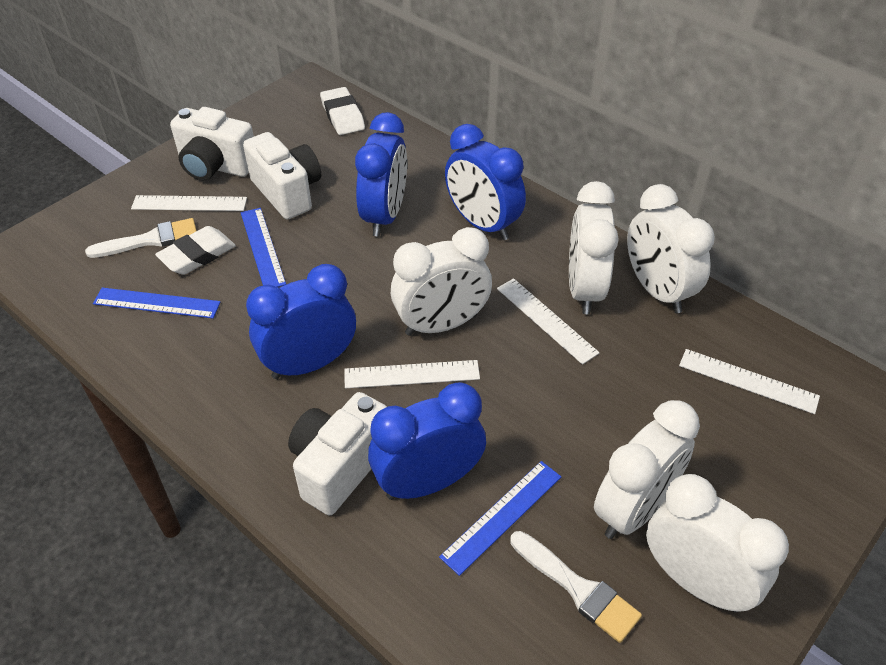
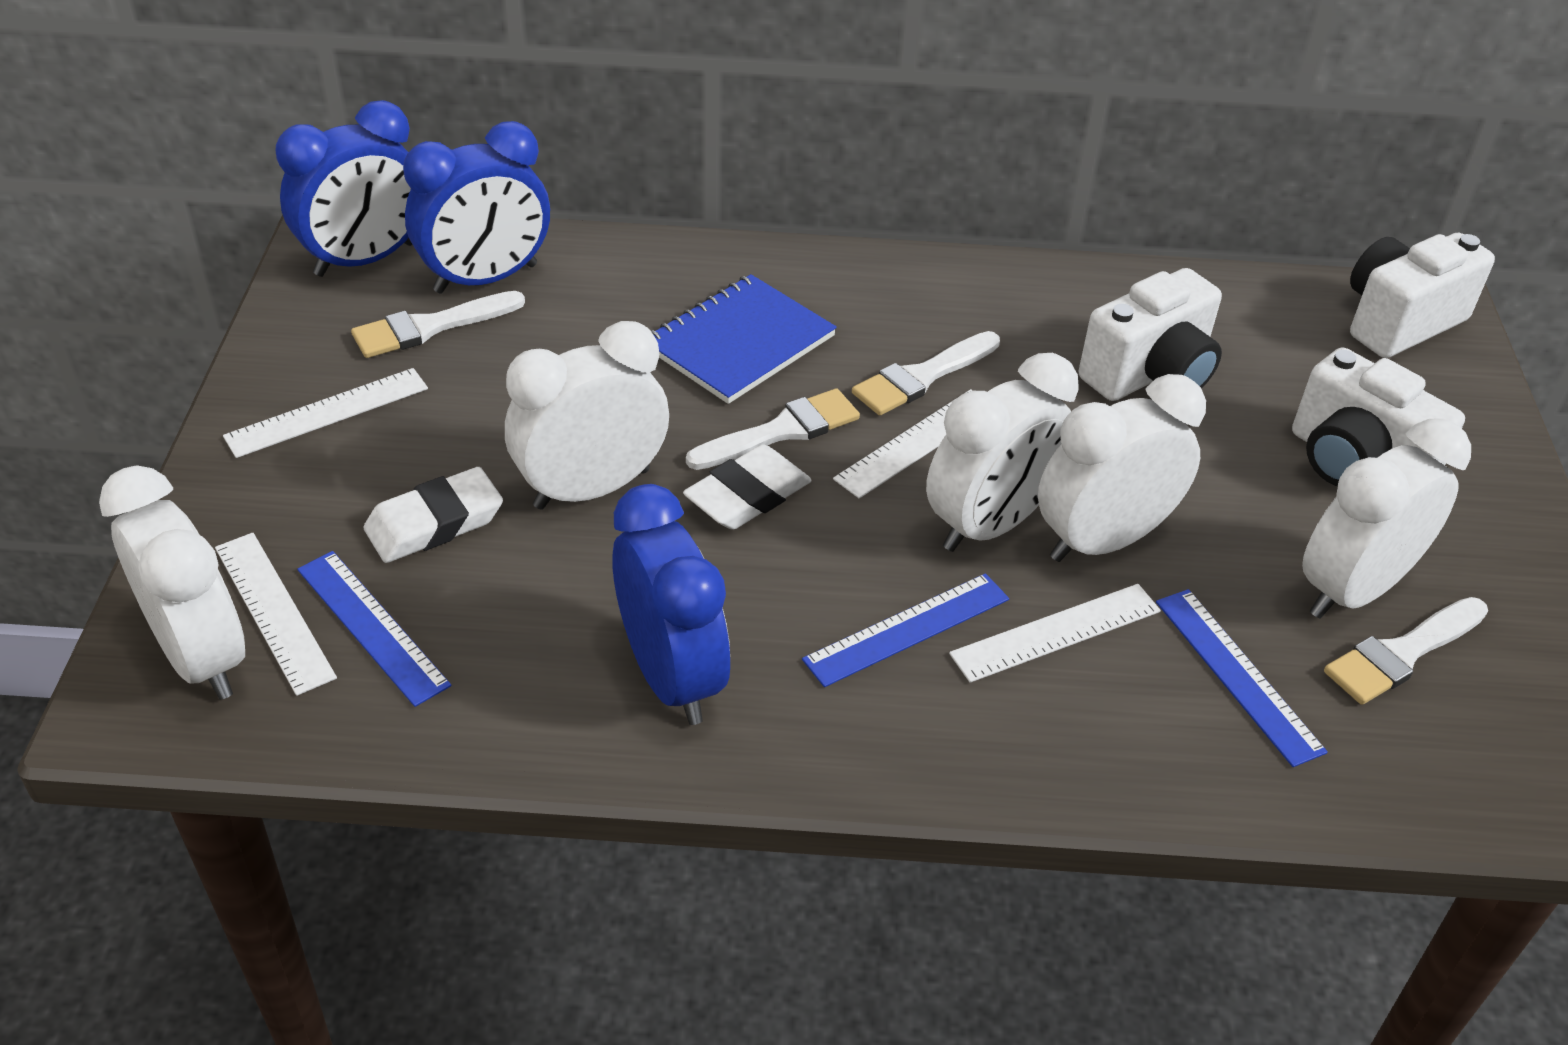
blue clock: [246,264,356,379] [355,112,407,237] [368,382,486,500] [445,124,526,240] = 4 -> [276,100,413,277] [403,121,550,294] [612,484,730,725] = 3
blue notebook: none = 0 -> [651,274,837,404] = 1
white brush: [85,218,197,258] [510,531,642,643] = 2 -> [351,291,525,358] [686,388,860,470] [852,331,1000,416] [1324,597,1488,705] = 4

